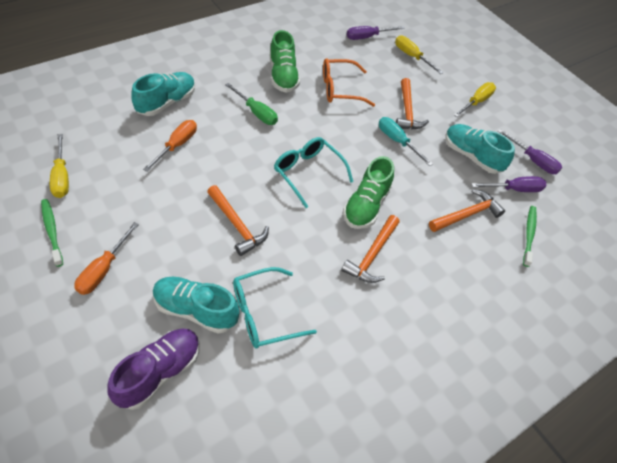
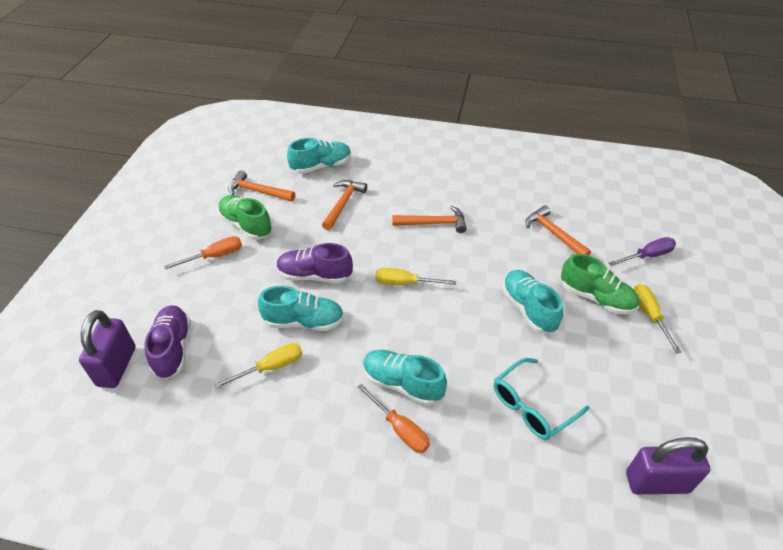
green screwdriver: [225,83,278,125] = 1 -> none = 0
green toothbrush: [41,199,63,267] [523,206,537,267] = 2 -> none = 0
orange glasses: [323,58,375,107] = 1 -> none = 0
purple padlock: none = 0 -> [79,310,136,388] [626,437,710,494] = 2
purple screwdriver: [347,26,405,40] [472,176,546,192] [498,129,562,174] = 3 -> [609,237,676,266] = 1
purple shoe: [107,329,200,410] = 1 -> [145,306,191,379] [277,243,353,284] = 2
turquoise glasses: [233,267,317,349] [274,137,353,208] = 2 -> [494,358,589,440] = 1
turquoise screwdriver: [379,117,433,166] = 1 -> none = 0
turquoise shoe: [131,72,195,116] [153,277,240,334] [445,124,515,174] = 3 -> [258,286,344,331] [287,138,351,174] [363,350,447,406] [502,270,563,333] = 4

